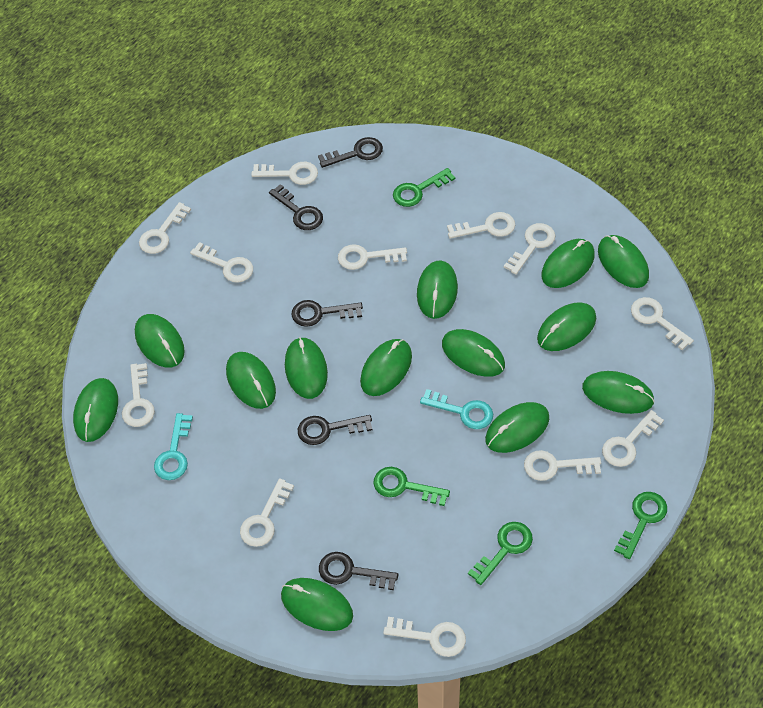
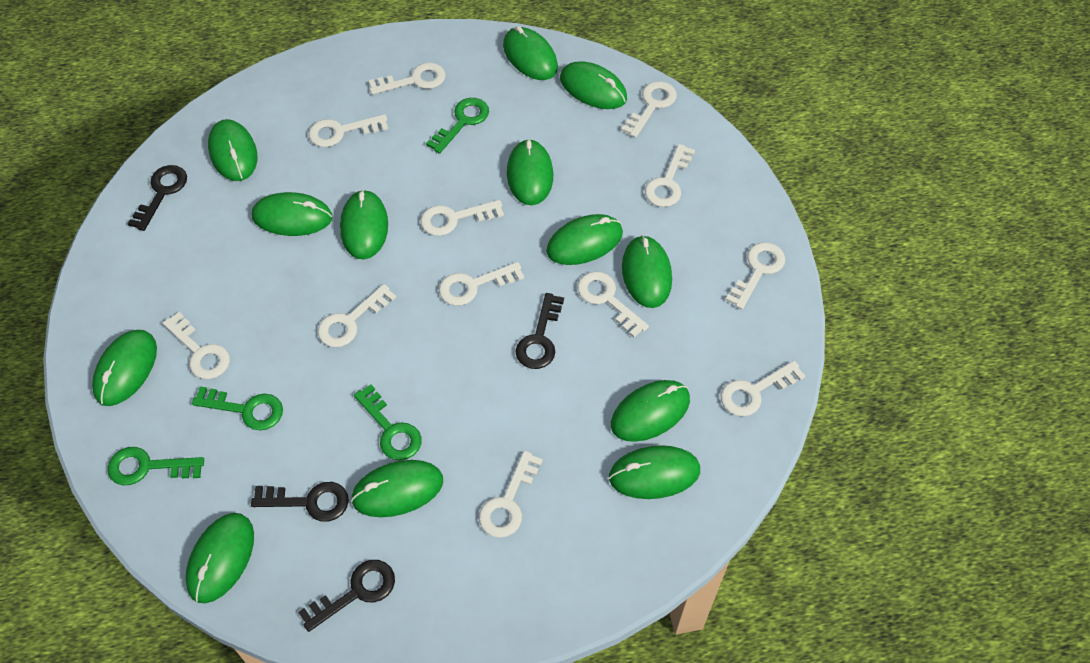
black key: [269,184,323,230] [292,300,363,327] [298,415,372,445] [318,137,383,168] [319,552,398,590] = 5 -> [128,165,187,231] [251,482,349,522] [298,560,395,632] [516,293,564,369] = 4
turquoise key: [154,413,193,480] [420,389,493,429] = 2 -> none = 0

